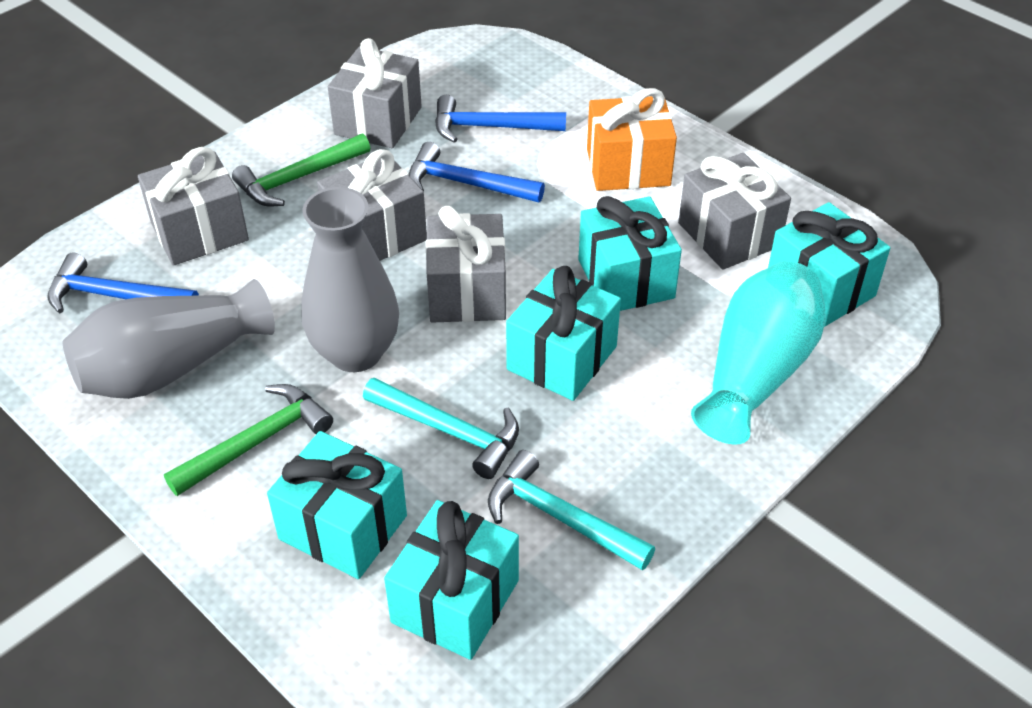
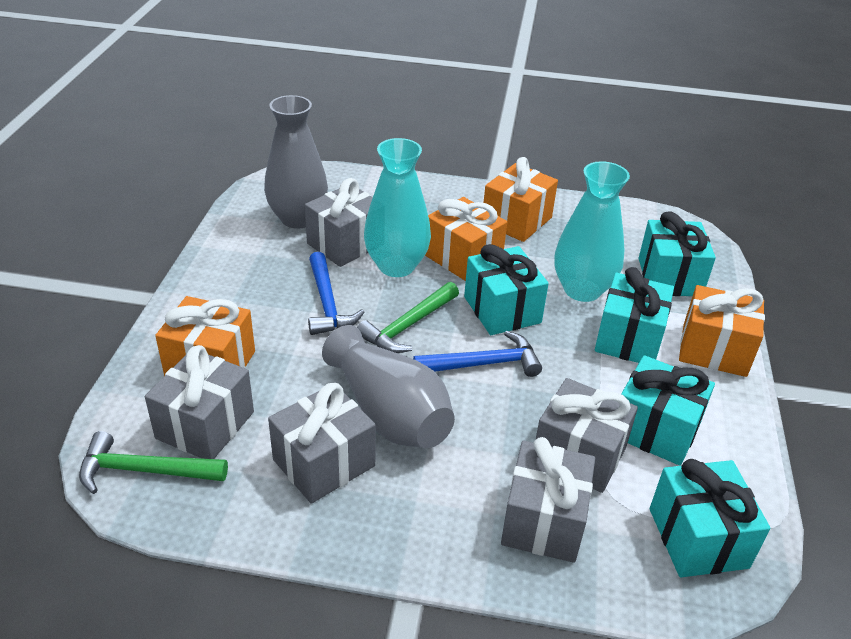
blue hammer: [47,252,199,313] [409,142,545,203] [435,95,566,143] = 3 -> [308,252,365,335] [413,331,542,377] = 2
orange gift: [587,88,677,191] = 1 -> [155,296,255,376] [425,197,507,281] [484,157,558,242] [679,285,765,377] = 4
turquoise hammer: [363,378,519,479] [488,450,655,570] = 2 -> none = 0
turquoise vase: [691,261,826,444] = 1 -> [364,138,431,277] [554,161,630,302] = 2

